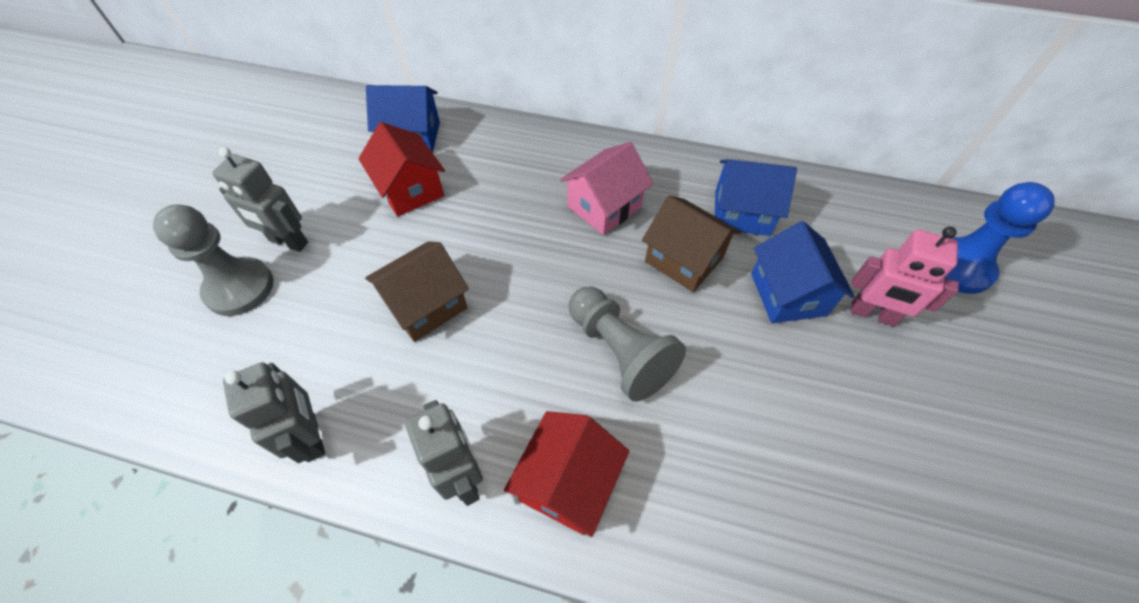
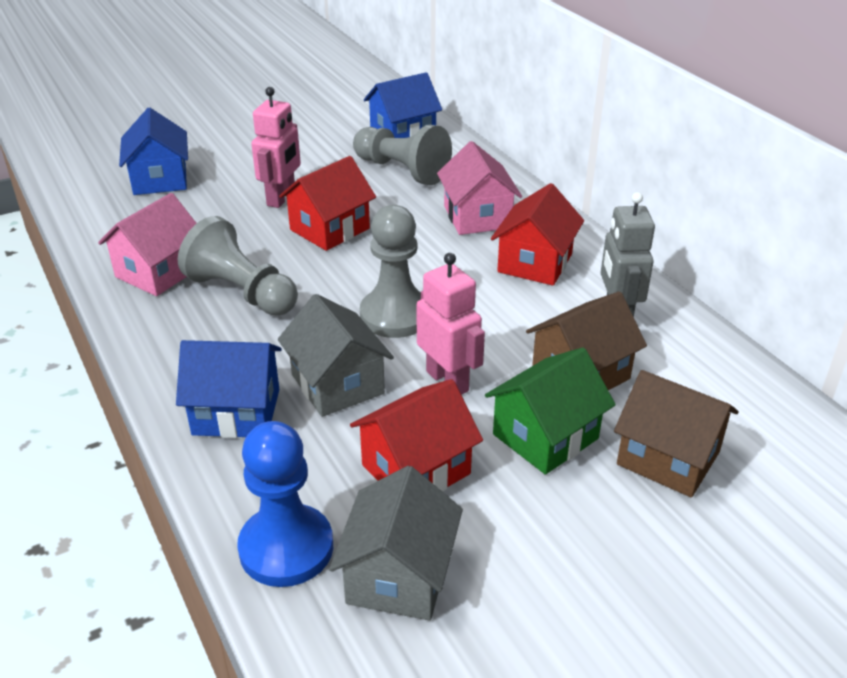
green house: none = 0 -> [485,347,616,475] = 1
grey house: none = 0 -> [278,294,394,417] [329,466,463,621] = 2
grey pawn: [153,204,273,316] [569,287,686,401] = 2 -> [178,216,298,316] [353,125,452,185] [360,205,421,338] = 3
grey robot: [212,147,308,252] [223,362,325,463] [405,400,483,506] = 3 -> [601,192,655,317] = 1
pink house: [560,142,653,235] = 1 -> [98,193,197,296] [437,141,522,235] = 2
pink robot: [850,227,959,326] = 1 -> [251,87,301,208] [417,253,485,395] = 2
red house: [358,122,445,217] [504,411,629,537] = 2 -> [279,156,376,251] [350,379,483,492] [491,183,584,286] = 3

